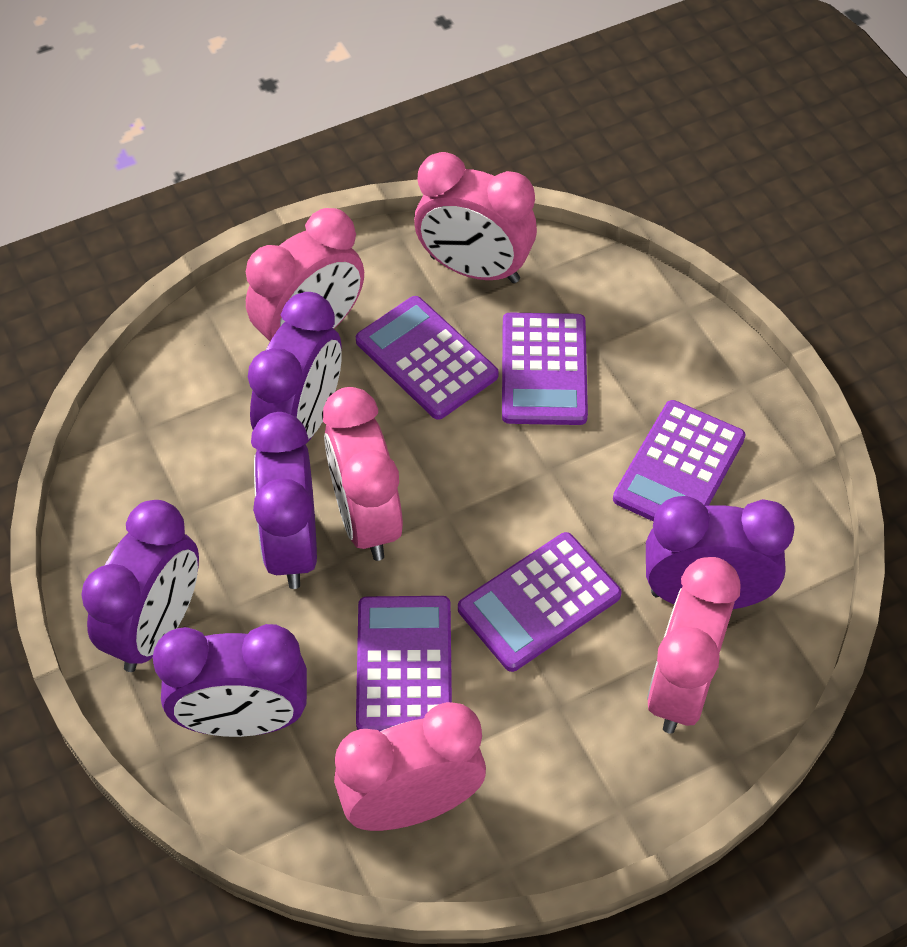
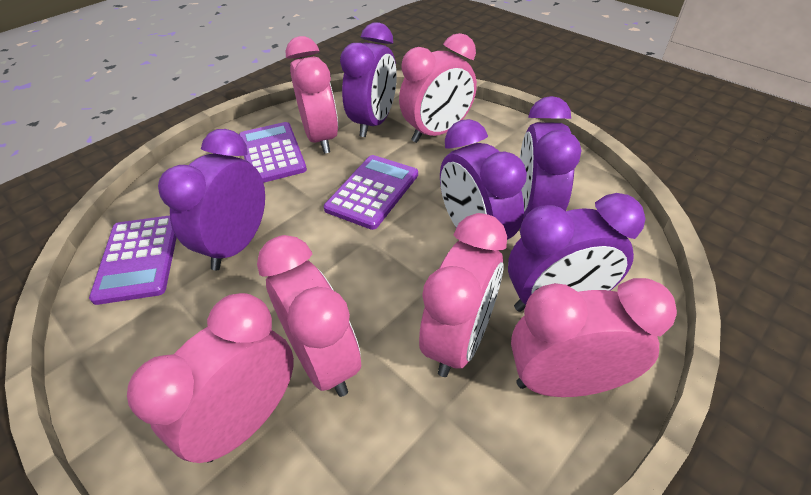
pink clock: [246,208,364,341] [323,387,403,561] [334,702,486,831] [414,152,537,283] [647,557,741,734] = 5 -> [127,293,294,463] [257,235,361,397] [285,36,338,154] [399,33,477,143] [419,213,507,377] [511,278,677,397] = 6
purple calculator: [356,296,499,420] [356,596,452,731] [458,532,622,672] [502,313,588,425] [613,400,746,522] = 5 -> [89,215,177,305] [239,122,307,183] [324,155,418,230] = 3

